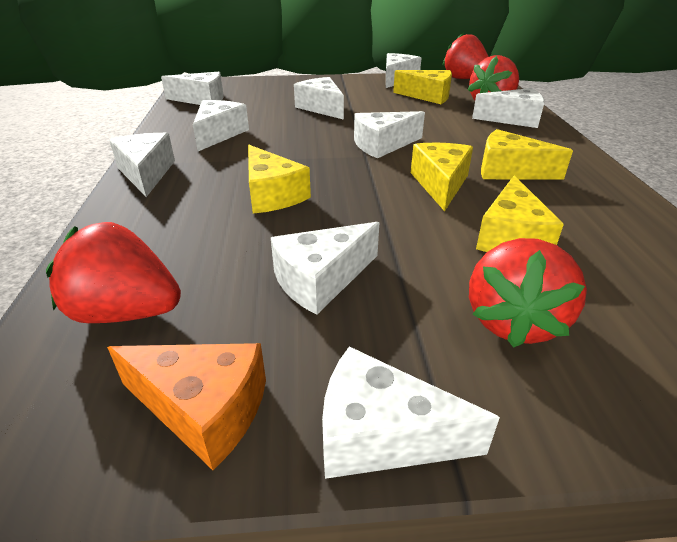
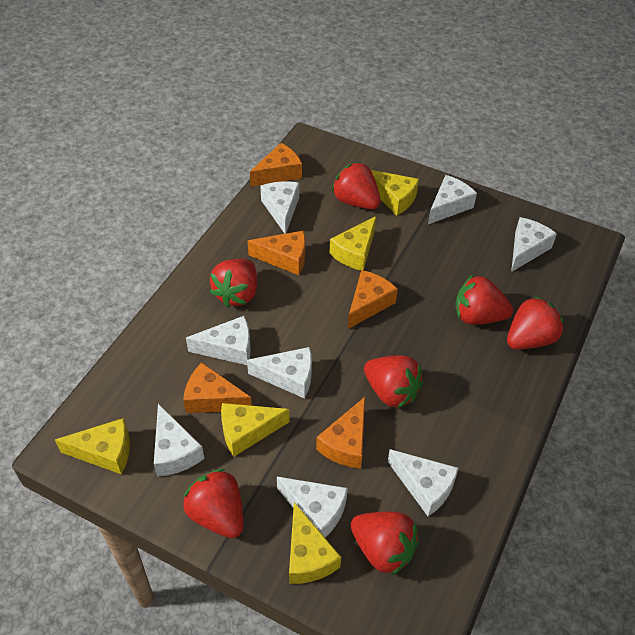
orange cheese: [107,343,266,470] = 1 -> [183,363,252,413] [248,231,305,275] [250,143,302,187] [316,397,365,469] [348,270,398,329] = 5
red strawberry: [46,222,181,323] [443,33,489,79] [467,55,519,100] [469,238,587,348] = 4 -> [183,469,244,538] [210,259,257,307] [332,162,381,209] [351,512,419,576] [364,355,423,409] [455,275,513,325] [507,296,564,349] = 7
white cheese: [109,133,175,197] [161,72,224,105] [193,100,249,151] [271,222,379,315] [294,77,344,120] [322,346,500,479] [354,111,425,158] [386,53,421,88] [472,88,545,128] = 9 -> [154,404,204,476] [186,316,251,365] [247,347,312,399] [260,181,299,234] [277,477,348,537] [388,449,459,516] [428,175,477,224] [511,217,557,272] = 8

